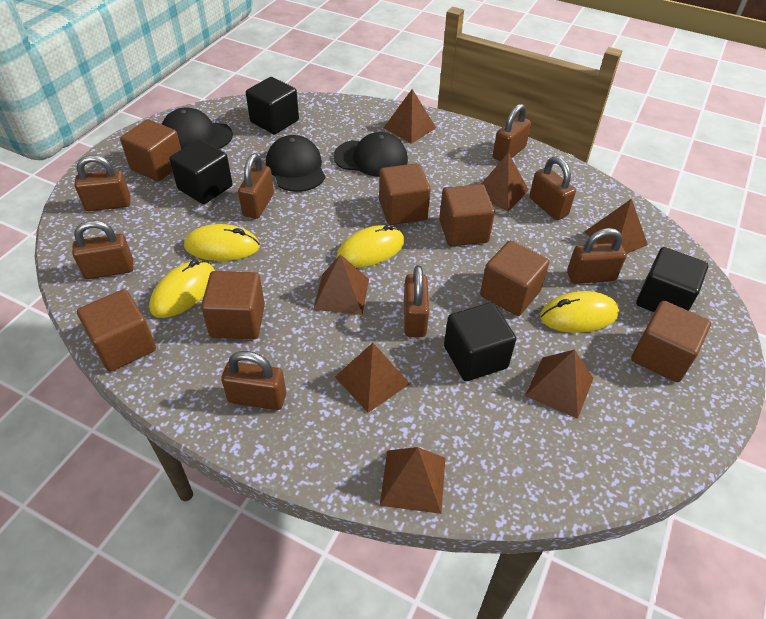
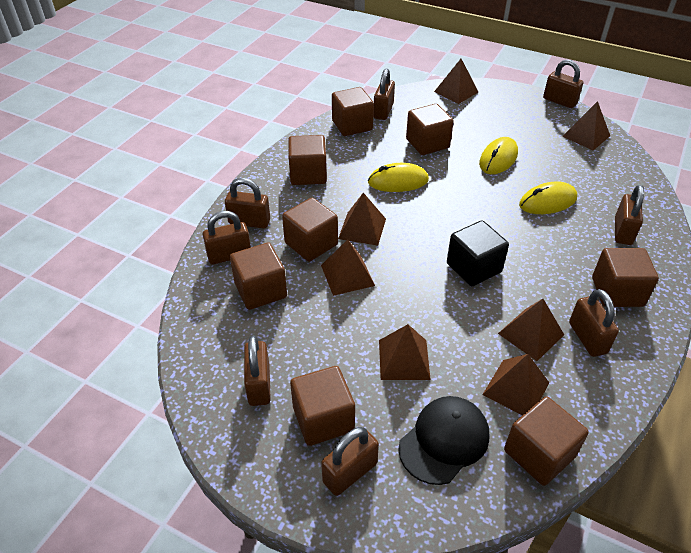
black cap: [162,107,233,149] [266,135,325,192] [334,132,408,177] = 3 -> [398,396,489,485] = 1
black cube: [169,139,233,204] [246,77,299,134] [444,302,516,381] [636,247,708,312] = 4 -> [447,220,509,286] = 1
brown cube: [77,289,156,372] [120,119,181,182] [201,271,265,339] [379,163,431,225] [439,184,495,246] [480,240,550,316] [631,300,711,382] = 7 -> [230,242,287,310] [282,198,338,262] [288,135,327,185] [290,366,355,446] [332,87,374,136] [406,104,454,155] [504,396,589,486] [592,248,659,307] = 8
yellow mouse: [149,260,215,318] [184,224,260,261] [336,224,404,268] [540,291,619,333] = 4 -> [368,163,429,192] [479,137,518,174] [519,182,577,214] = 3

